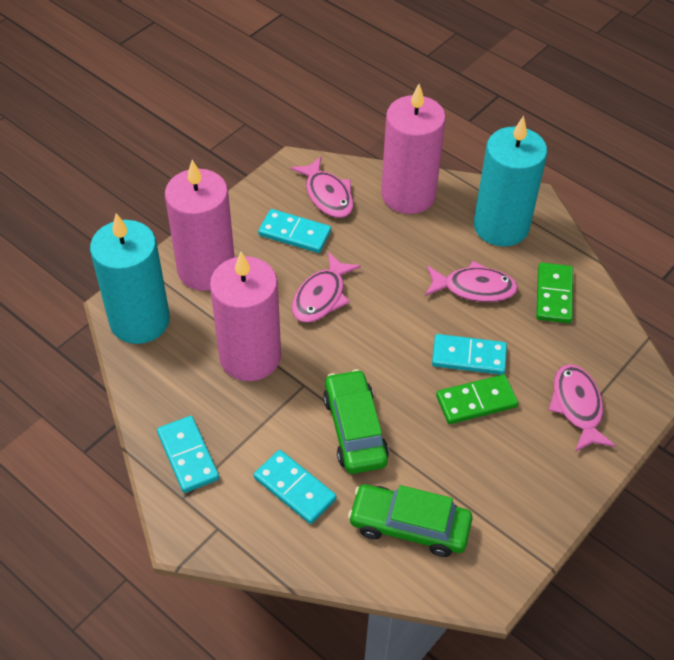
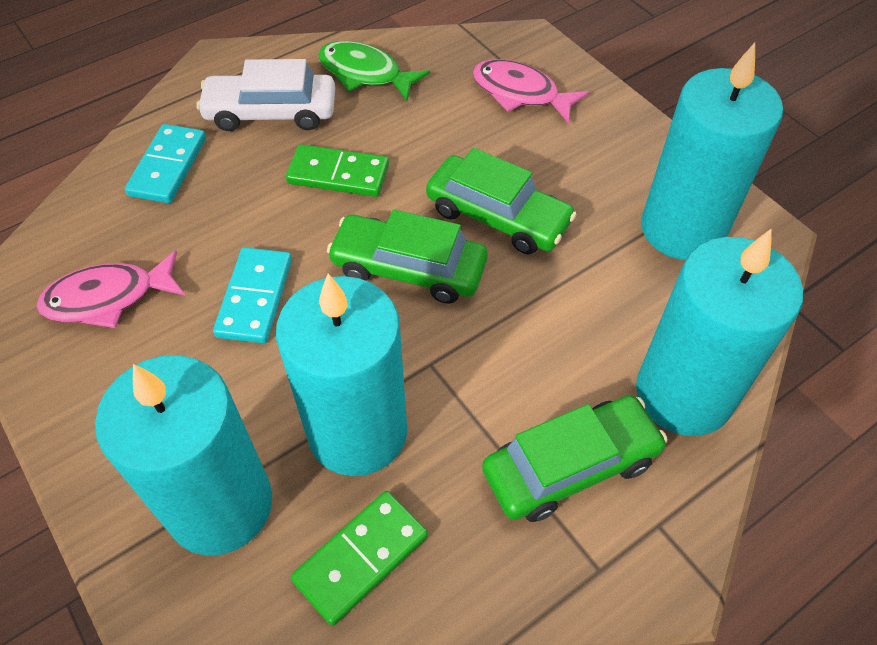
green car: [323,369,389,474] [348,484,473,557] = 2 -> [327,210,488,304] [426,148,577,254] [482,395,668,522] = 3
green fish: none = 0 -> [318,41,430,101] = 1
pink candle: [165,160,235,291] [210,252,281,381] [381,84,446,214] = 3 -> none = 0
pink fish: [291,156,354,218] [292,252,361,323] [425,261,518,302] [549,364,616,452] = 4 -> [36,250,185,328] [473,59,589,124] = 2
turquoise candle: [90,213,170,344] [474,116,547,247] = 2 -> [95,355,272,556] [276,274,407,476] [636,229,803,436] [641,43,783,260] = 4
turquoise domino: [157,416,219,493] [254,450,337,524] [258,209,331,253] [432,334,507,375] = 4 -> [125,124,206,203] [213,247,292,343] = 2
white car: none = 0 -> [196,59,335,131] = 1

